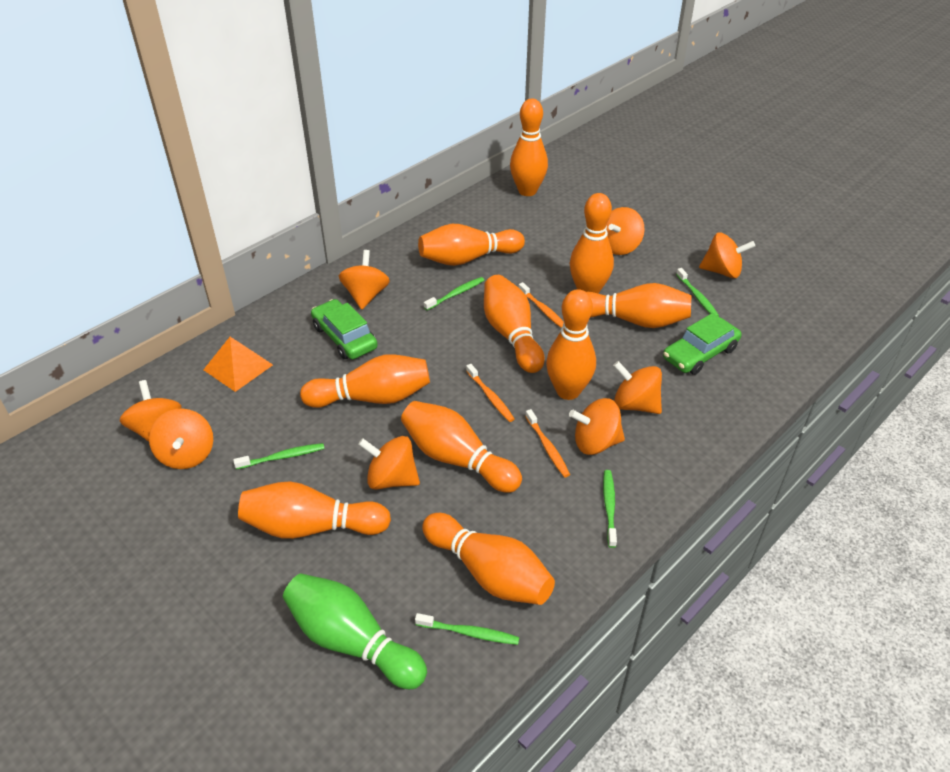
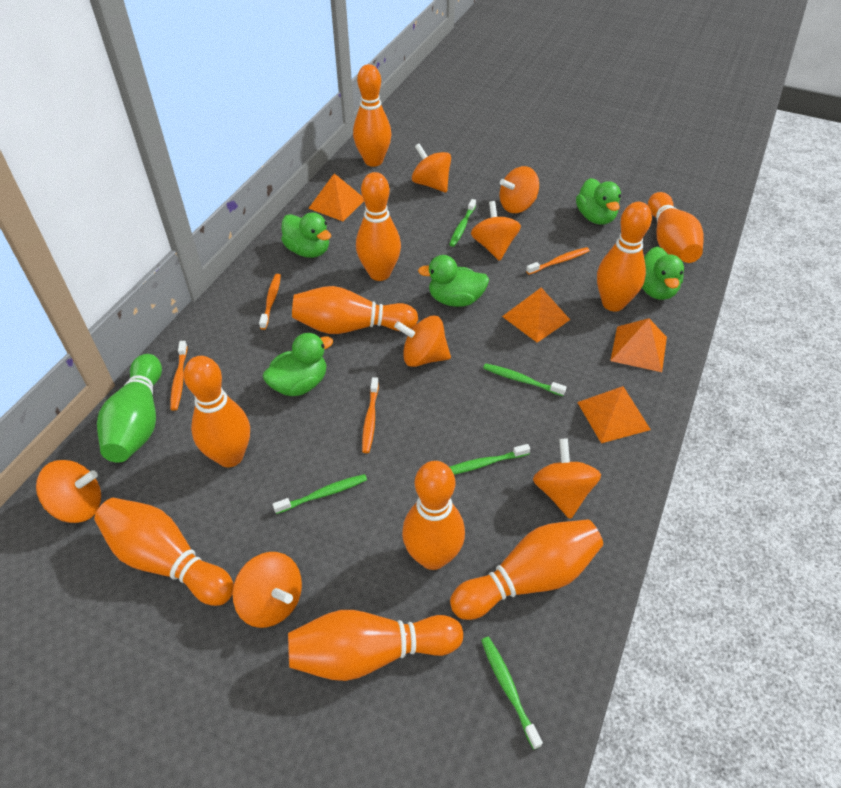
green car: [311,299,378,359] [663,313,742,375] = 2 -> none = 0
green duck: none = 0 -> [263,333,333,396] [281,212,331,258] [418,255,489,307] [576,178,621,225] [642,247,684,300] = 5
orange pyramid: [203,337,273,392] = 1 -> [308,173,364,221] [502,288,570,343] [577,386,651,443] [610,318,667,372] = 4
orange spinning top: [120,380,182,442] [149,408,213,469] [339,250,390,310] [358,436,420,490] [569,398,625,455] [606,207,645,255] [613,361,662,414] [699,232,755,278] = 8 -> [36,460,101,523] [232,552,302,628] [394,316,451,367] [412,143,451,192] [471,201,521,261] [500,166,539,213] [533,438,601,519] = 7
orange toothbrush: [466,364,515,422] [519,282,564,328] [525,409,570,477] = 3 -> [170,341,187,411] [259,274,281,330] [362,377,379,453] [526,247,590,275] = 4

